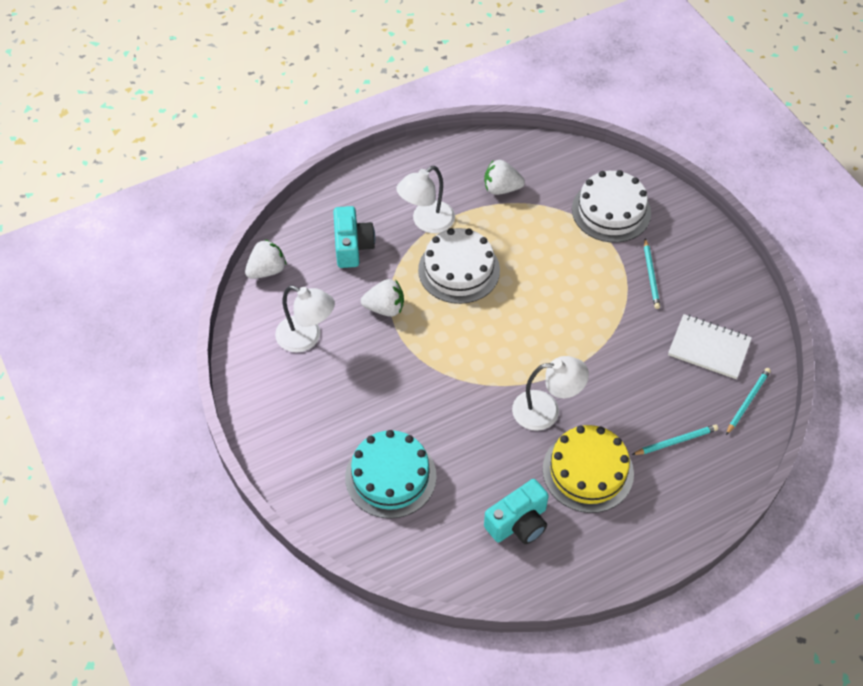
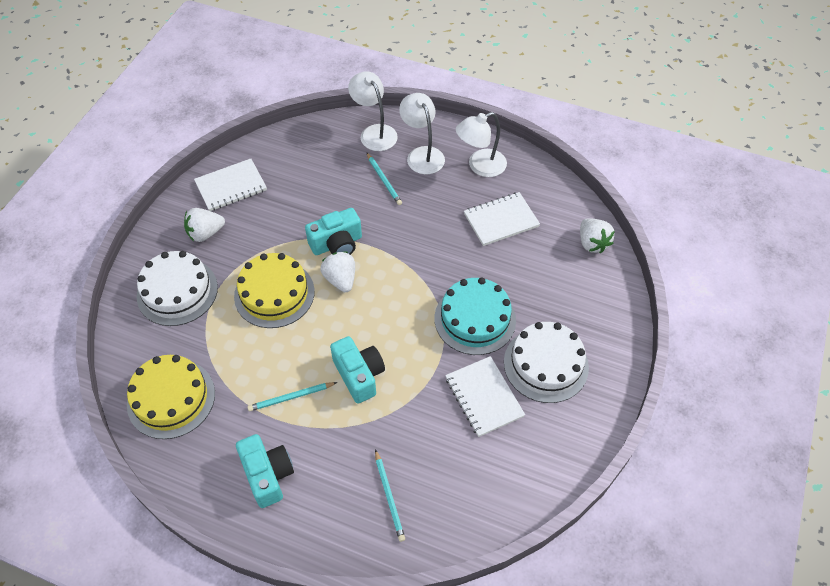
turquoise camera: [333,206,375,268] [484,479,549,544] = 2 -> [236,434,294,508] [305,208,362,255] [330,336,385,404] = 3
white notebook: [668,314,752,379] = 1 -> [194,159,267,211] [445,356,525,437] [464,192,540,246] = 3
yellow cake: [543,425,634,513] = 1 -> [127,355,215,439] [234,253,315,328] = 2

